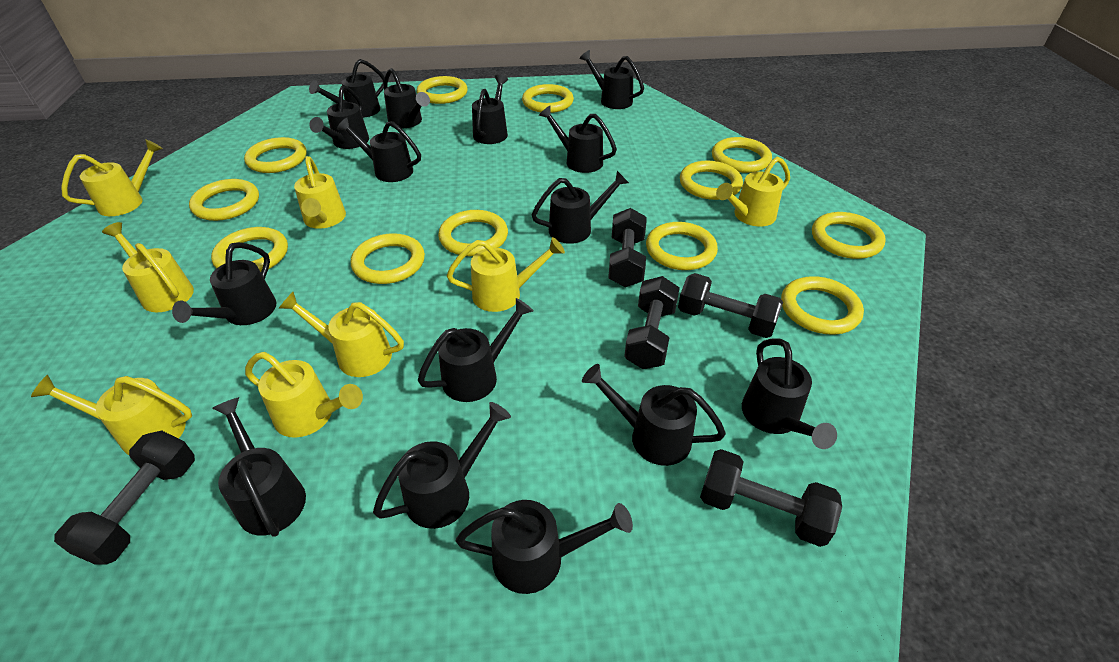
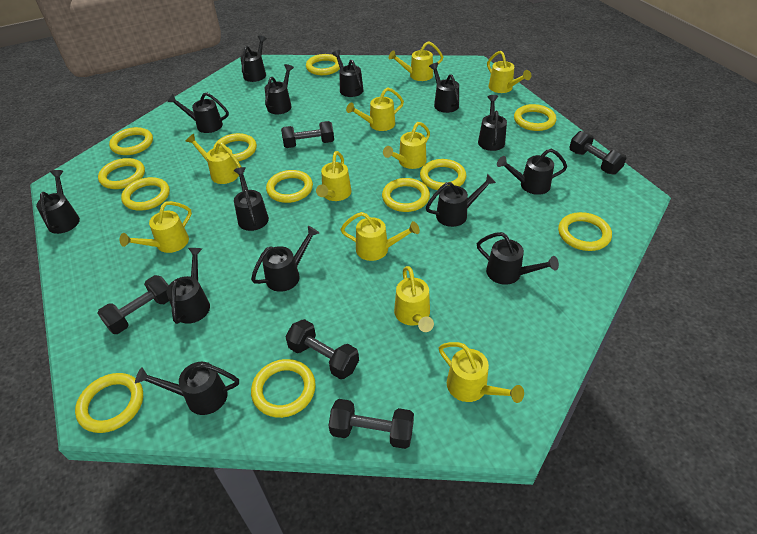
black watering can: [172,242,276,325] [212,397,306,537] [309,59,385,118] [309,85,369,149] [337,118,421,182] [373,402,511,529] [384,68,430,129] [418,298,534,402] [456,500,633,594] [472,74,508,144] [532,171,629,244] [539,106,617,173] [579,50,644,109] [582,364,726,466] [742,338,837,449] = 15 -> [36,170,80,234] [135,362,239,415] [166,248,210,324] [167,92,229,133] [234,167,269,231] [240,35,267,82] [251,226,319,292] [265,64,294,114] [332,50,364,97] [426,174,496,227] [429,63,459,113] [477,232,559,285] [478,95,507,151] [497,148,567,195] = 14
yellow watering can: [31,375,192,455] [61,139,163,216] [102,222,194,312] [245,352,363,438] [279,292,404,377] [294,156,346,229] [447,237,565,312] [716,156,790,227] = 8 -> [119,201,192,253] [186,134,241,184] [316,151,352,201] [341,212,420,261] [346,87,404,131] [383,122,430,169] [389,41,443,81] [394,266,434,332] [439,342,524,403] [487,51,531,93] = 10

